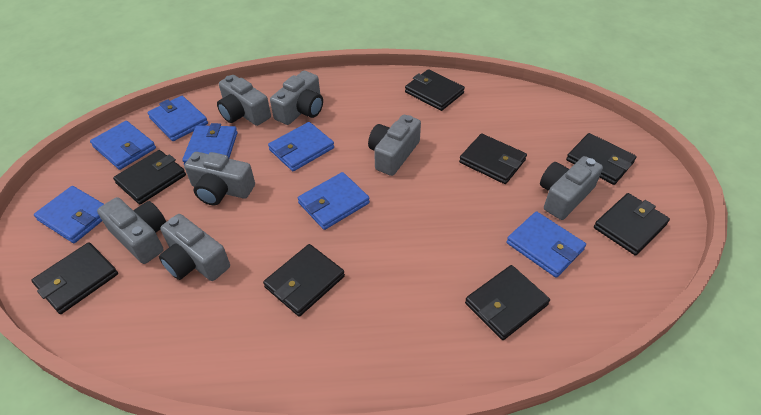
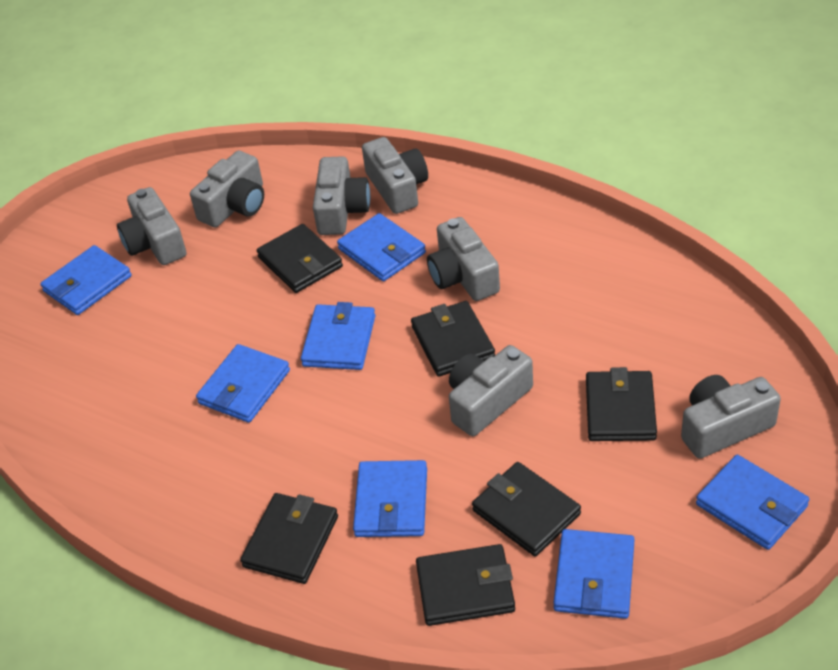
black wallet: [31,242,118,314] [113,150,186,204] [263,244,345,316] [405,69,465,111] [459,134,527,184] [465,265,550,340] [566,133,637,185] [594,193,670,256] = 8 -> [240,493,338,584] [257,224,343,293] [411,301,495,377] [416,544,515,626] [472,462,581,556] [586,367,657,441] = 6

